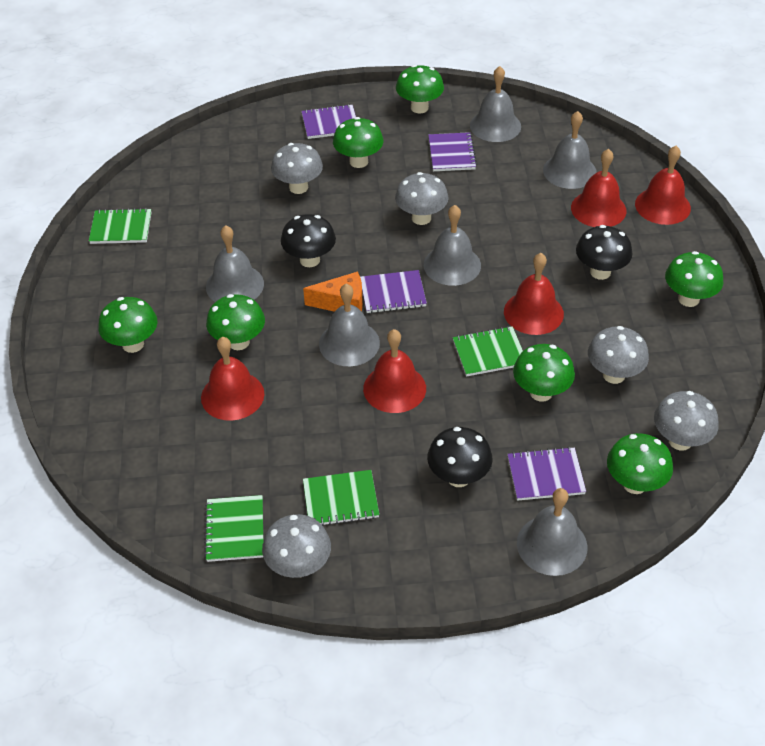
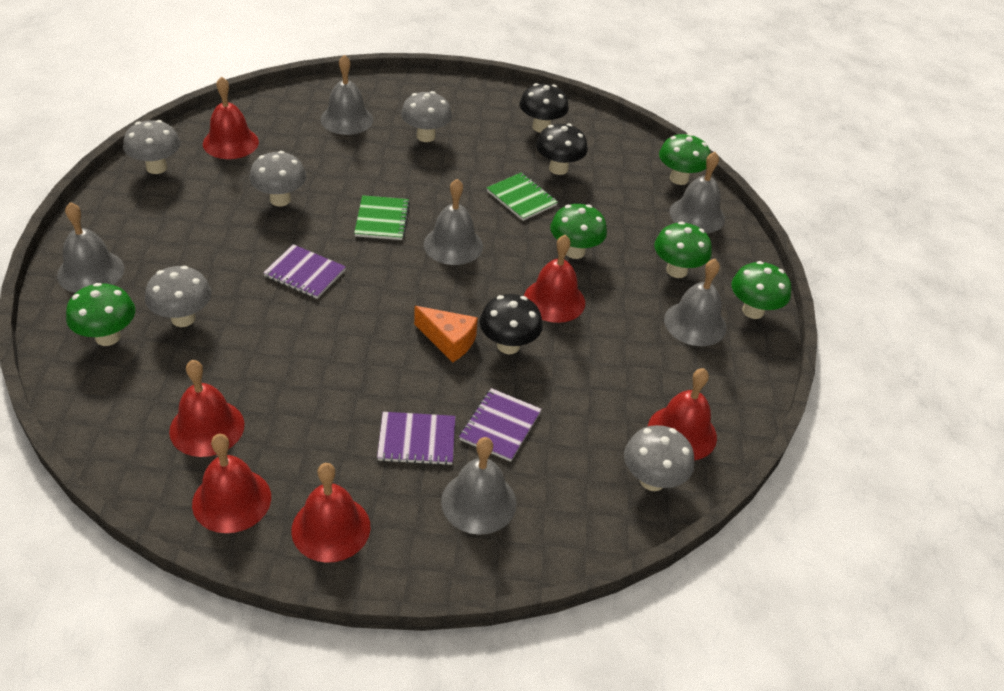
green mushroom: [98,297,157,353] [206,294,265,350] [333,117,383,168] [396,65,444,114] [513,344,575,402] [607,433,673,494] [665,251,723,307] = 7 -> [66,283,135,346] [550,204,607,259] [654,222,712,278] [659,133,710,185] [732,261,791,319] = 5
green notebook: [89,208,152,244] [204,495,263,562] [303,470,379,526] [453,326,523,376] = 4 -> [354,195,410,240] [487,173,558,221] = 2
purple notebook: [301,104,356,139] [360,270,427,313] [428,132,477,171] [507,447,586,501] = 4 -> [263,244,346,299] [377,412,455,465] [459,388,542,462] = 3
red bell: [201,337,264,421] [363,329,426,413] [504,253,564,335] [571,149,627,227] [635,146,691,225] = 5 -> [169,360,244,457] [192,434,271,533] [203,76,259,159] [291,463,370,563] [524,235,585,323] [648,368,717,460] = 6

